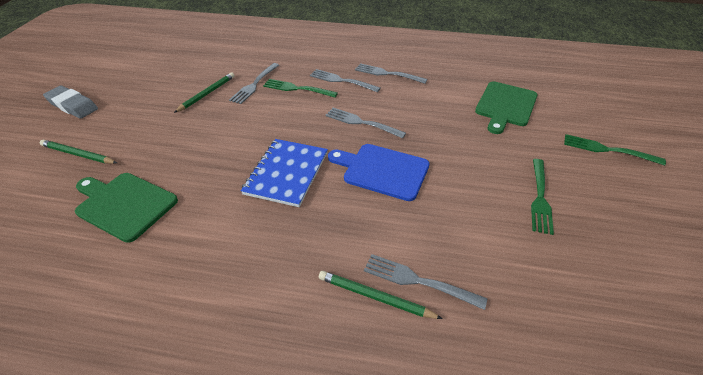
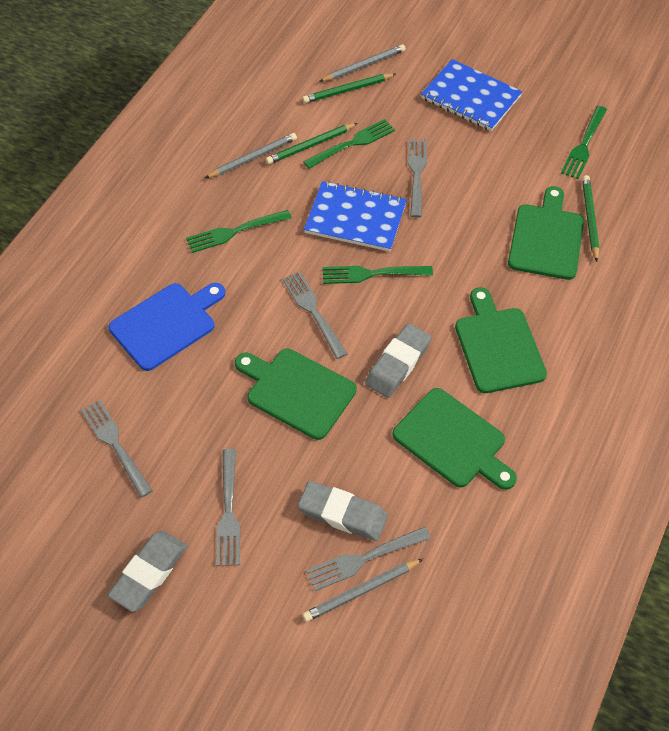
blue notebook: [241,139,328,207] = 1 -> [304,181,407,252] [421,59,522,131] = 2
green cutting board: [75,173,178,243] [475,81,538,134] = 2 -> [235,349,357,440] [392,388,517,490] [455,287,547,393] [508,186,584,280] = 4
green fork: [263,79,338,97] [531,159,554,235] [564,134,666,166] = 3 -> [186,210,292,253] [303,119,395,169] [323,266,433,284] [561,106,607,179] = 4
grey eraser: [43,85,98,119] = 1 -> [107,531,187,612] [298,481,388,541] [365,323,431,398] = 3
grey pencil: none = 0 -> [205,133,297,178] [302,559,423,622] [319,44,406,82] = 3

